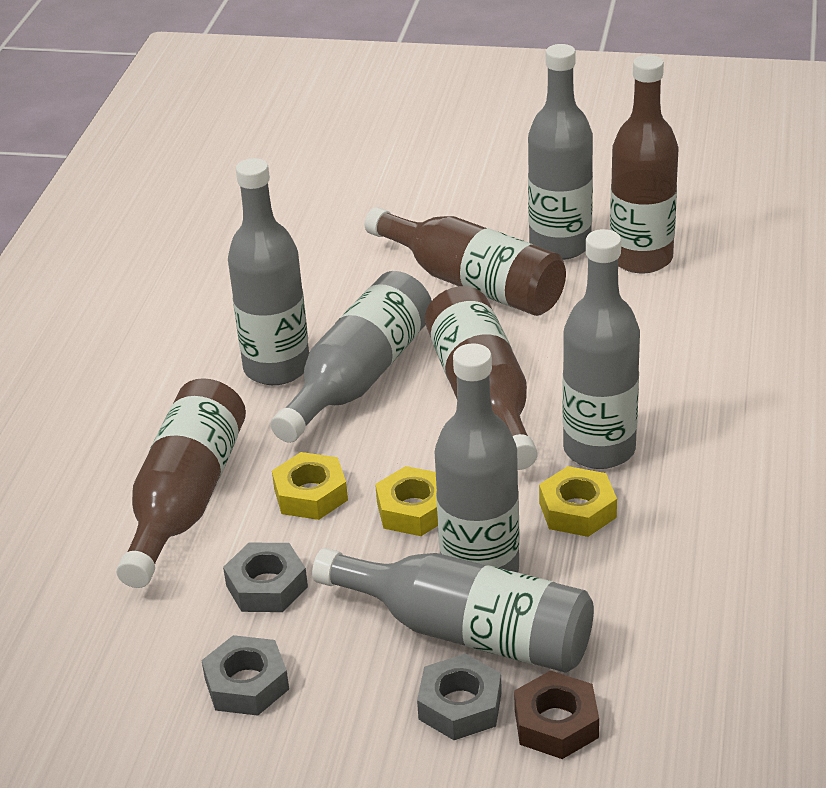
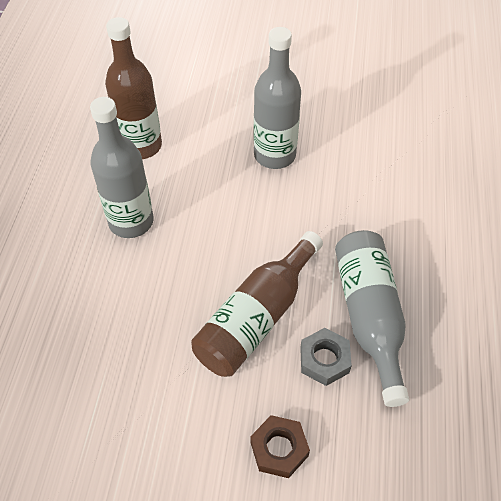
brown bottle: [116,378,246,588] [364,207,566,316] [425,286,538,470] [610,55,678,273] = 4 -> [105,17,162,159] [191,231,323,377] = 2
grey bottle: [228,158,309,385] [271,271,432,443] [312,548,594,673] [435,343,520,573] [528,44,593,260] [563,229,640,469] = 6 -> [90,97,154,238] [254,27,301,169] [335,230,409,407] = 3
grey nut: [201,635,289,716] [223,543,308,612] [417,654,502,740] = 3 -> [300,328,352,386] = 1
yellow nut: [272,452,348,520] [375,466,438,536] [539,466,617,537] = 3 -> none = 0

